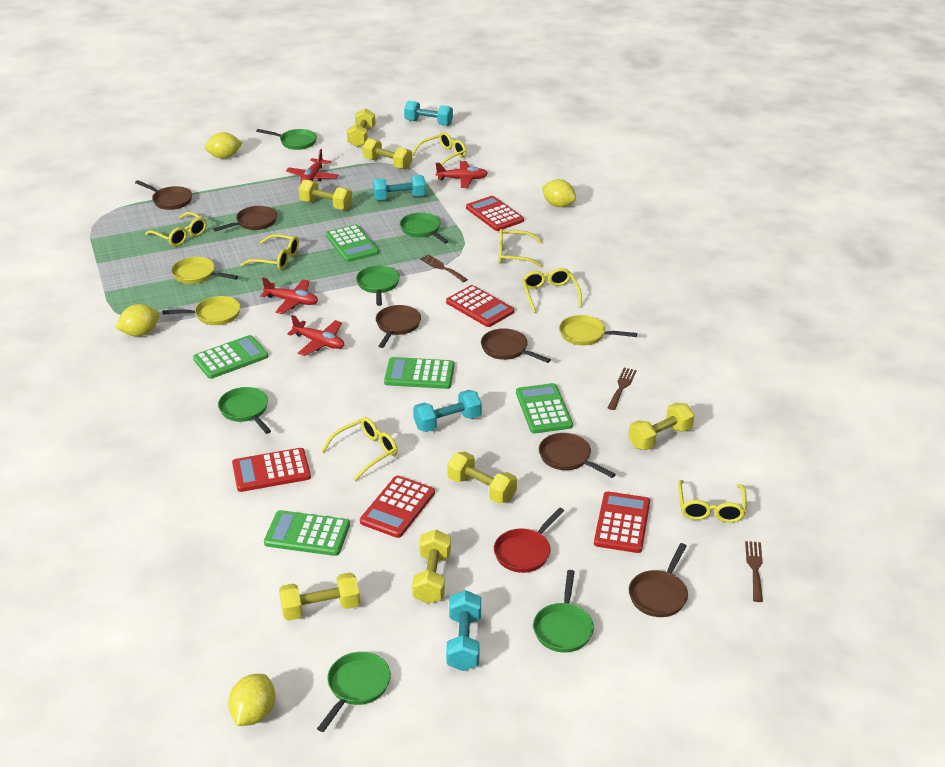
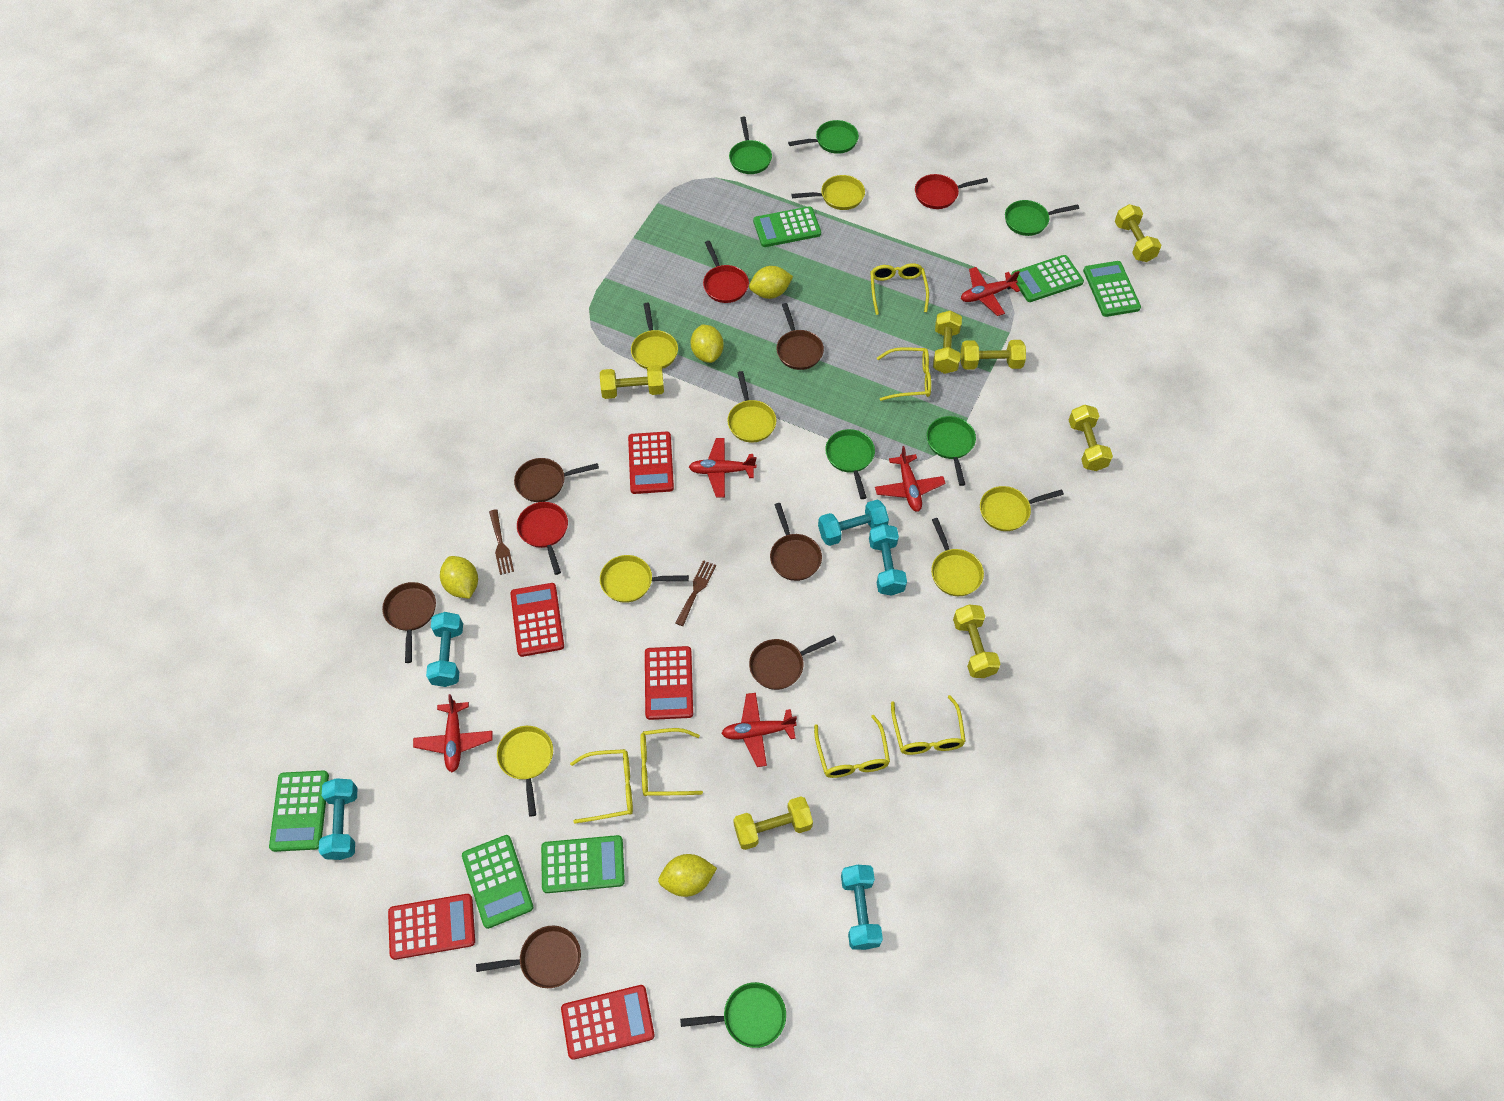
brown fork: [420,254,468,282] [607,368,637,410] [745,541,763,602] = 3 -> [489,509,514,575] [676,560,716,626] = 2
green calculator: [193,335,268,379] [264,510,350,556] [326,224,379,262] [384,357,454,389] [516,383,573,434] = 5 -> [269,771,329,852] [462,835,533,929] [541,835,625,893] [753,206,821,247] [1011,255,1084,302] [1083,261,1141,317] = 6
red pan: [494,507,564,573] = 1 -> [517,502,568,575] [703,241,749,303] [915,174,988,209] = 3
red plane: [260,278,318,314] [286,149,338,183] [287,315,344,356] [436,161,488,188] = 4 -> [413,694,492,772] [689,438,756,498] [721,693,797,767] [875,446,945,512] [961,267,1020,316] = 5
turquoise dumbbell: [373,175,426,200] [404,101,453,126] [413,390,482,432] [446,590,481,671] = 4 -> [319,778,358,860] [426,612,463,687] [818,500,889,546] [841,865,883,950] [869,524,907,596] = 5
yellow glasses: [145,212,207,246] [240,234,299,270] [321,417,397,481] [412,132,466,171] [499,229,543,268] [522,268,582,313] [678,480,746,523] = 7 -> [570,749,633,823] [640,728,703,796] [814,715,890,778] [870,263,929,315] [877,347,931,401] [891,695,966,755] = 6
yellow pan: [162,296,241,325] [171,257,238,284] [559,315,637,345] = 3 -> [497,726,553,817] [600,555,689,603] [631,303,678,369] [727,371,776,443] [791,175,865,210] [931,518,984,596] [980,486,1064,531] = 7

